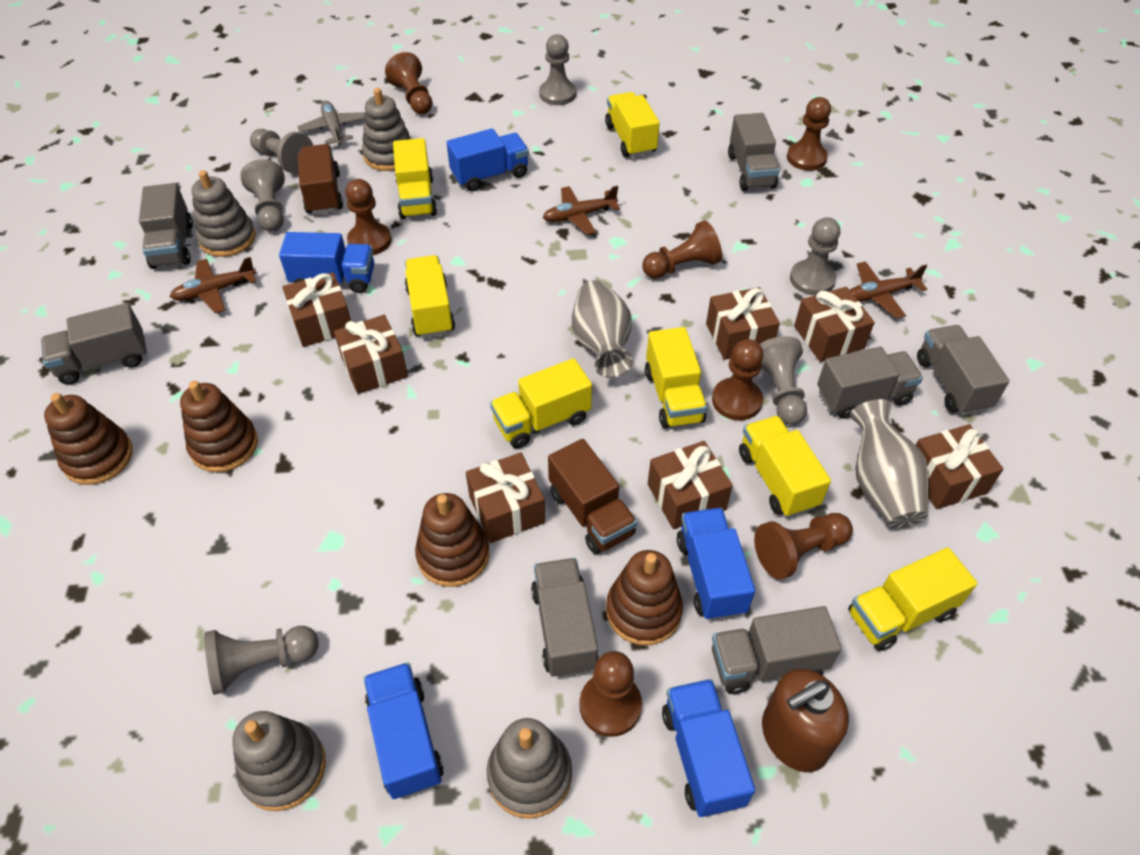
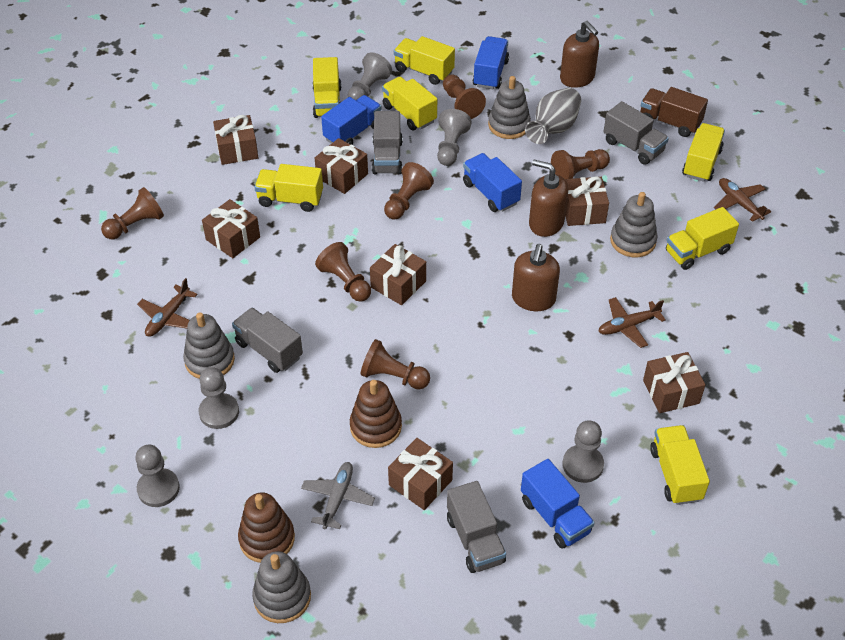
blue truck: [279,232,374,293] [363,662,444,799] [447,128,529,191] [662,679,755,817] [677,508,755,621] = 5 -> [321,95,381,145] [463,153,522,212] [473,36,509,89] [521,459,595,548] = 4
brown pawn: [345,179,392,255] [385,52,432,114] [579,651,642,737] [642,220,722,279] [712,339,763,421] [754,513,853,580] [787,97,831,171] = 7 -> [101,187,164,239] [315,242,371,302] [360,339,430,390] [384,162,434,220] [443,74,486,119] [551,149,610,179] = 6
brown soap dispenser: [762,669,849,772] = 1 -> [512,244,560,311] [529,160,568,237] [560,21,599,88] = 3
brown stacking toy: [44,393,133,485] [180,381,258,473] [415,493,490,587] [606,550,683,646] = 4 -> [238,493,295,563] [350,380,402,448] = 2
brown truck: [298,144,343,214] [548,439,637,554] = 2 -> [640,87,708,137] = 1
grey pawn: [204,626,319,695] [241,159,285,232] [250,129,313,174] [539,34,576,105] [760,336,807,425] [790,217,840,295] = 6 -> [135,445,180,507] [199,367,239,429] [348,52,392,100] [437,109,472,166] [562,420,604,483] = 5
grey truck: [41,303,147,385] [139,183,193,269] [531,558,599,678] [712,606,842,694] [728,113,780,191] [817,347,923,419] [917,325,1010,415] = 7 -> [232,308,303,373] [372,111,403,174] [447,481,506,573] [604,101,669,165] = 4
grey vase: [572,280,633,378] [850,399,929,528] = 2 -> [525,88,581,144] = 1

